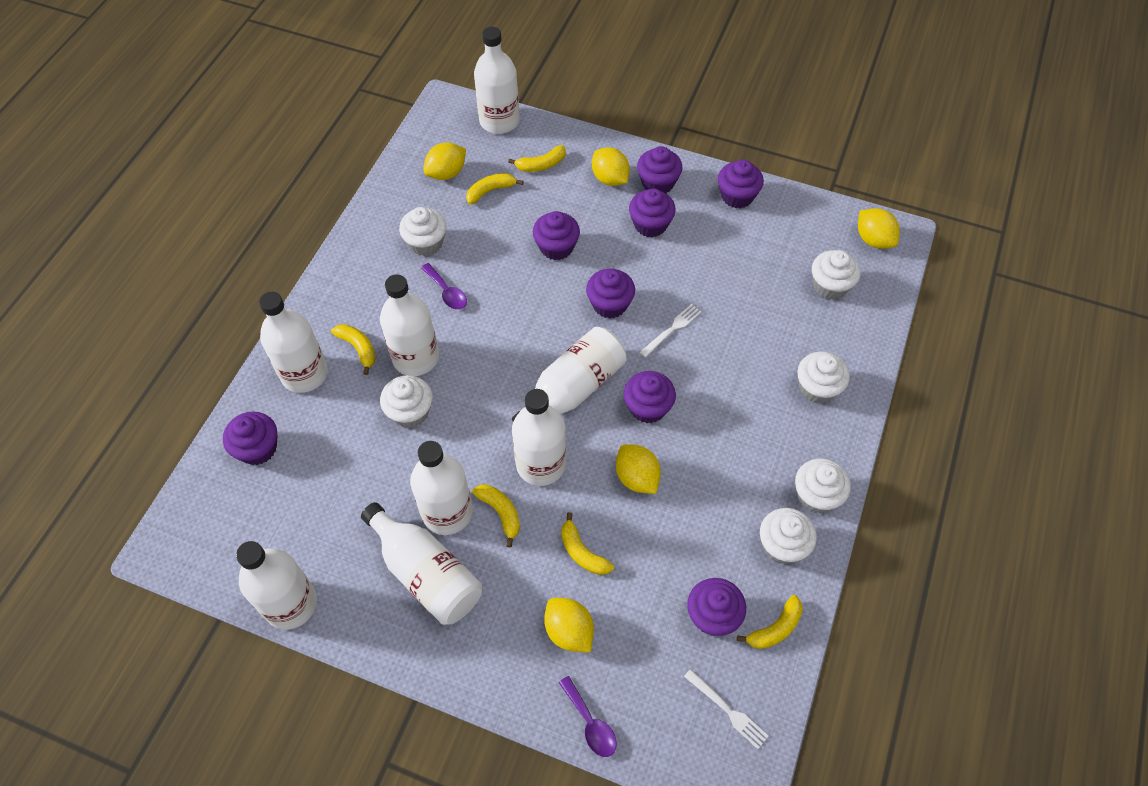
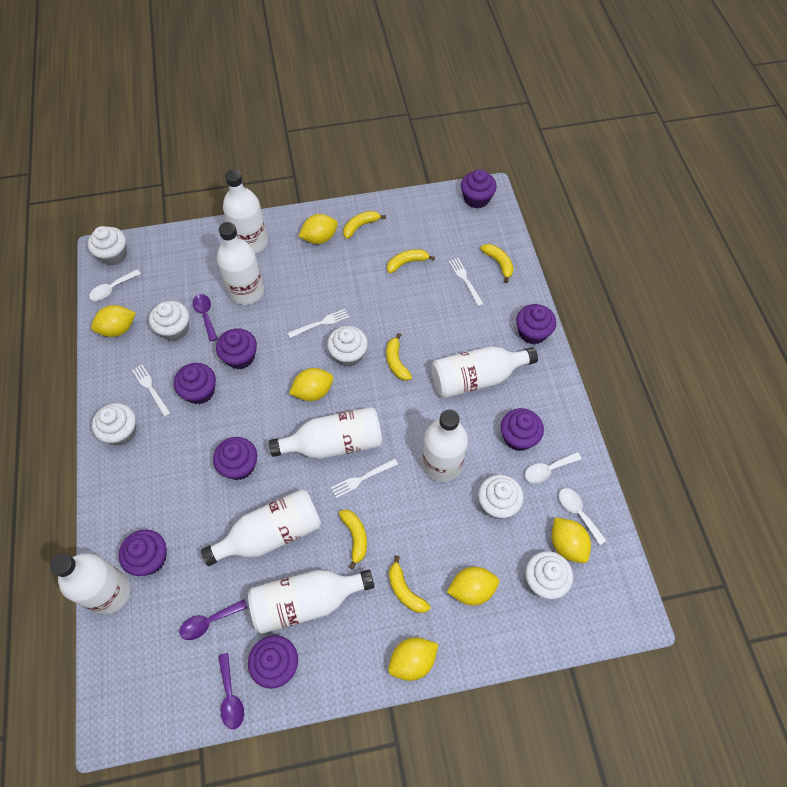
purple spoon: [421,263,467,310] [558,676,617,757] = 2 -> [179,599,248,640] [193,294,217,342] [218,653,244,729] = 3
white fork: [640,304,701,357] [684,669,769,749] = 2 -> [132,365,170,417] [288,309,349,338] [331,458,398,498] [449,258,483,306] = 4
white spoon: none = 0 -> [89,269,141,301] [525,452,582,483] [559,488,606,545] = 3
yellow lemon: [423,143,466,180] [544,598,594,652] [592,147,630,186] [616,444,661,494] [858,208,900,249] = 5 -> [91,305,136,337] [289,368,333,401] [299,214,338,244] [388,637,438,681] [447,567,499,606] [551,518,591,563] = 6

